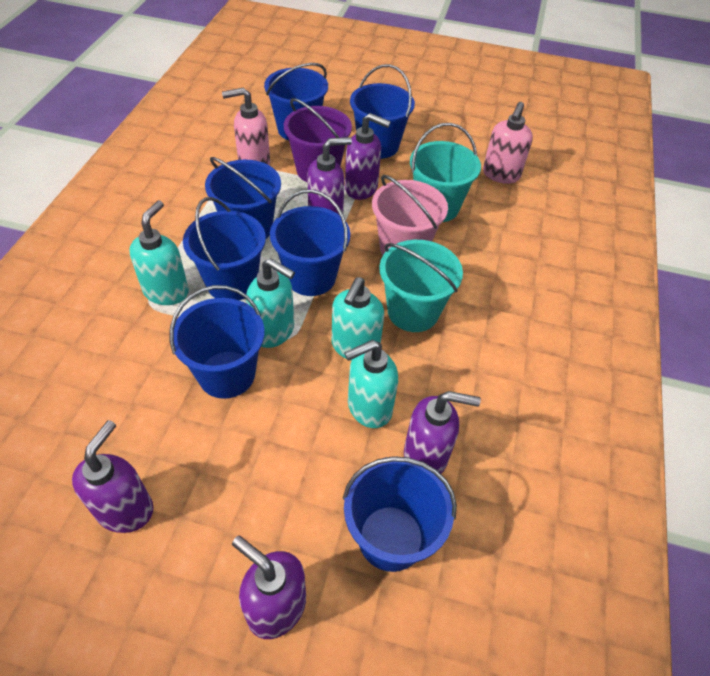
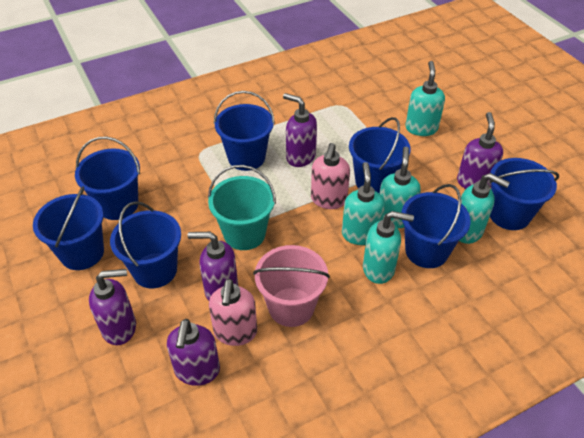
purple bucket: [284,98,352,182] = 1 -> none = 0
turquoise bucket: [379,240,463,332] [410,123,481,222] = 2 -> [208,165,276,250] = 1
turquoise soap dispenser: [129,200,189,305] [246,258,295,348] [332,277,384,361] [344,340,398,428] = 4 -> [342,162,385,245] [363,211,414,284] [379,146,421,228] [405,61,445,136] [459,173,510,244] = 5

